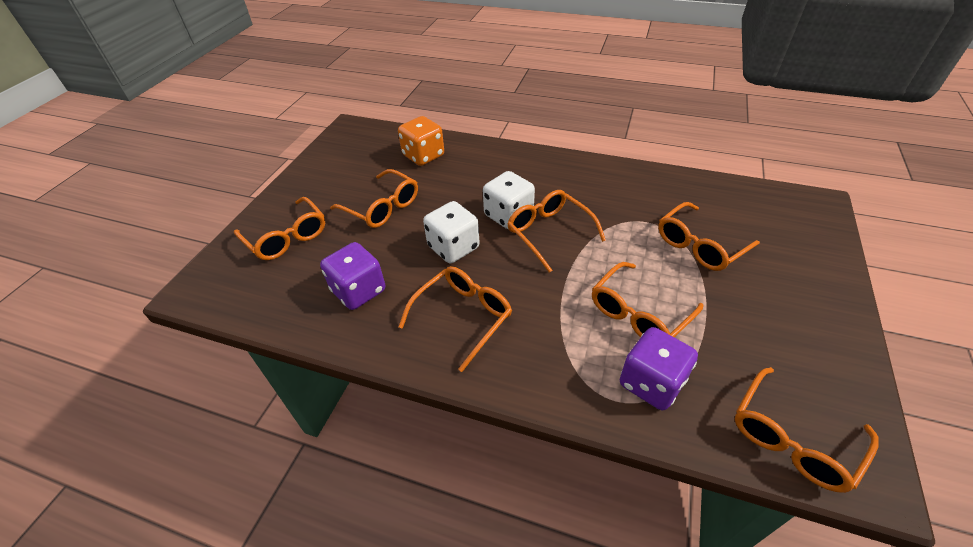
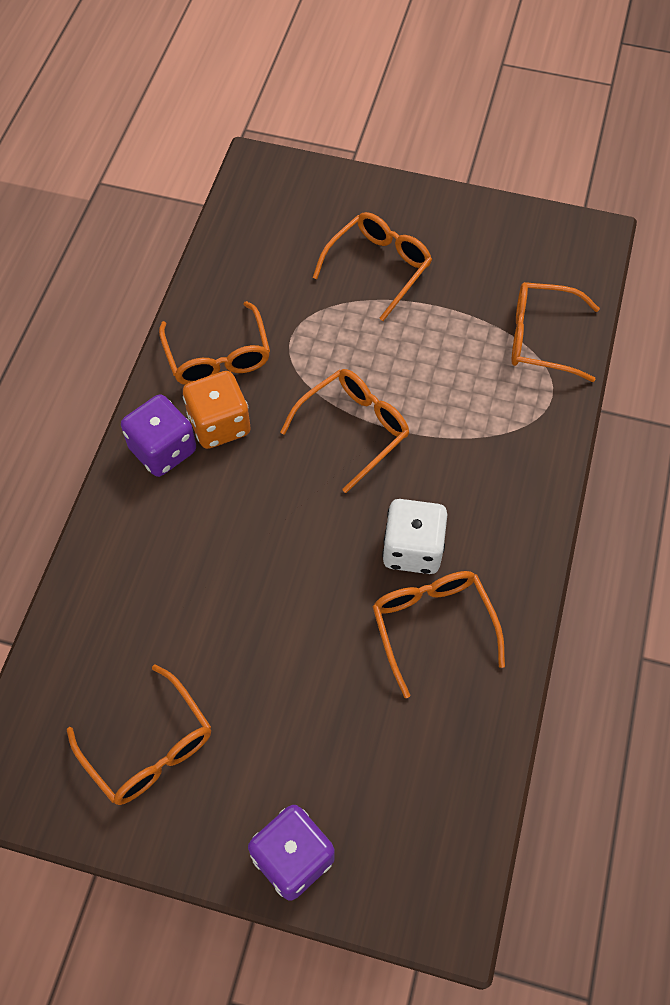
orange glasses: [234,197,325,260] [330,169,418,228] [398,266,512,372] [507,190,606,273] [592,262,703,337] [658,202,760,271] [735,367,879,493] = 7 -> [67,664,211,805] [159,301,270,385] [280,369,409,493] [313,212,432,321] [372,571,505,698] [511,282,600,382] = 6
white dice: [423,201,480,263] [483,171,535,229] = 2 -> [382,499,448,574] = 1

